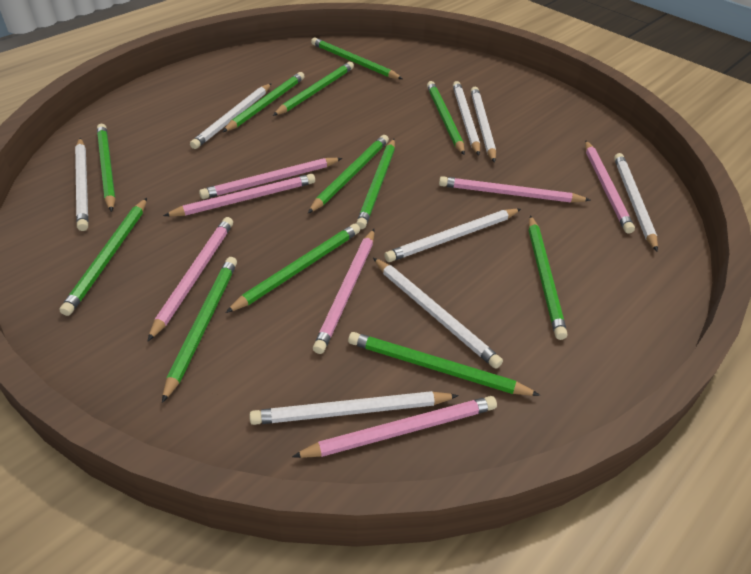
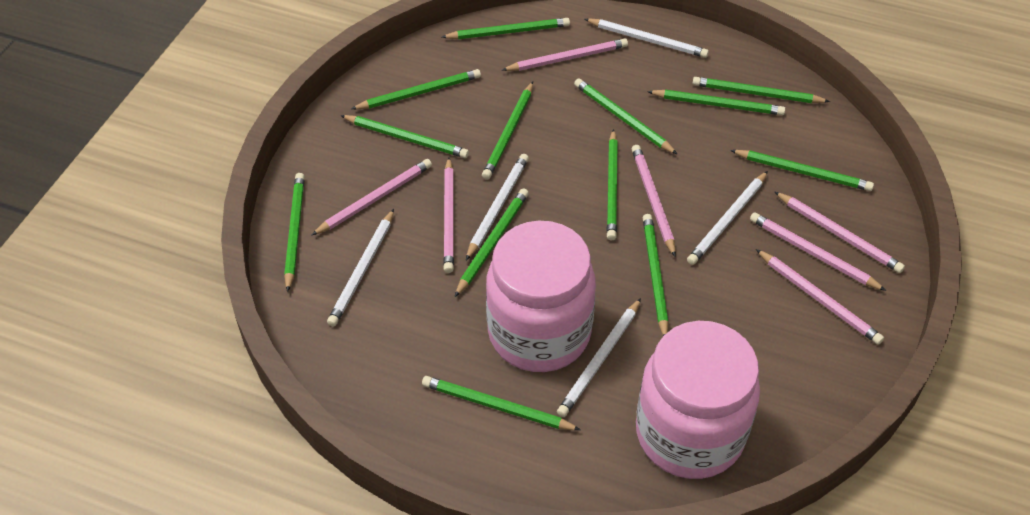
green pencil: [60,198,147,316] [97,124,116,212] [162,257,237,403] [223,72,305,132] [225,224,360,313] [273,62,354,116] [308,135,389,213] [311,37,403,79] [348,332,540,396] [356,139,395,229] [427,81,465,155] [528,215,567,340] = 12 -> [284,173,305,292] [340,115,469,158] [351,69,481,109] [422,376,581,430] [442,18,570,39] [455,189,529,297] [482,82,533,180] [574,78,677,154] [607,129,618,241] [643,214,668,336] [647,90,785,115] [693,77,830,103] [730,150,874,191] = 13
pink jar: none = 0 -> [486,221,596,372] [636,321,760,479] = 2
white pencil: [75,138,88,231] [190,83,272,149] [249,391,459,425] [373,258,503,369] [384,209,521,262] [453,81,480,155] [471,87,496,163] [614,153,658,252] = 8 -> [327,209,394,327] [466,154,529,260] [557,298,641,417] [585,18,709,58] [687,171,768,265] = 5

